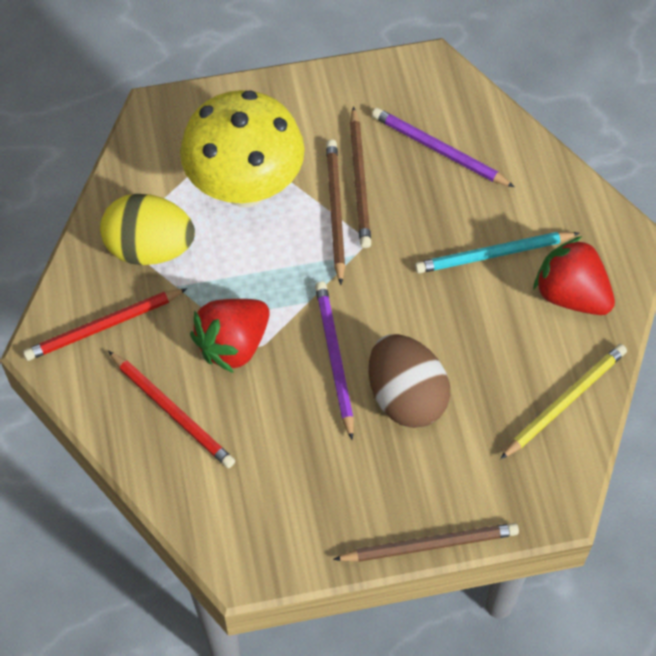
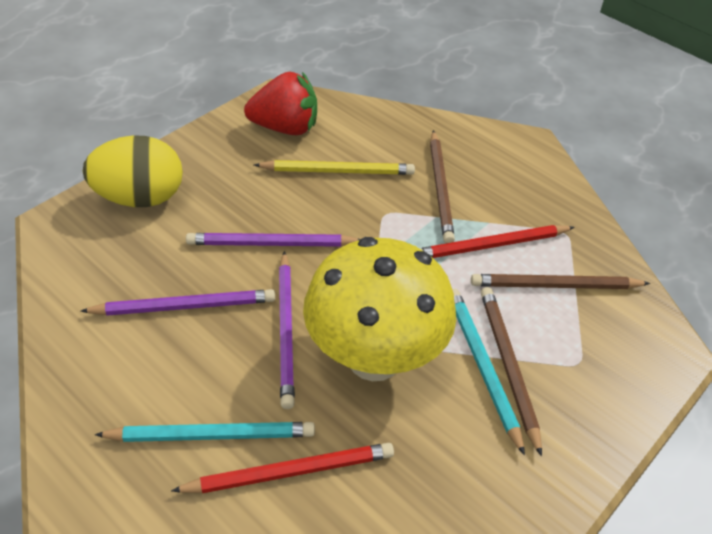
brown egg: [369,334,450,428] = 1 -> none = 0
purple pencil: [315,282,354,440] [372,108,515,187] = 2 -> [81,289,275,316] [186,233,360,247] [279,251,295,409] = 3
red strawberry: [190,299,269,373] [533,236,615,315] = 2 -> [244,72,317,135] = 1
turquoise pencil: [415,232,579,273] = 1 -> [95,422,315,442] [452,289,525,456] = 2

